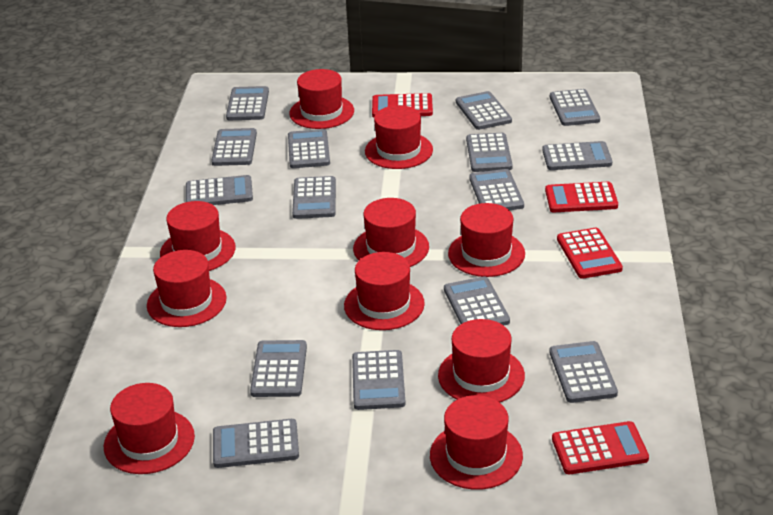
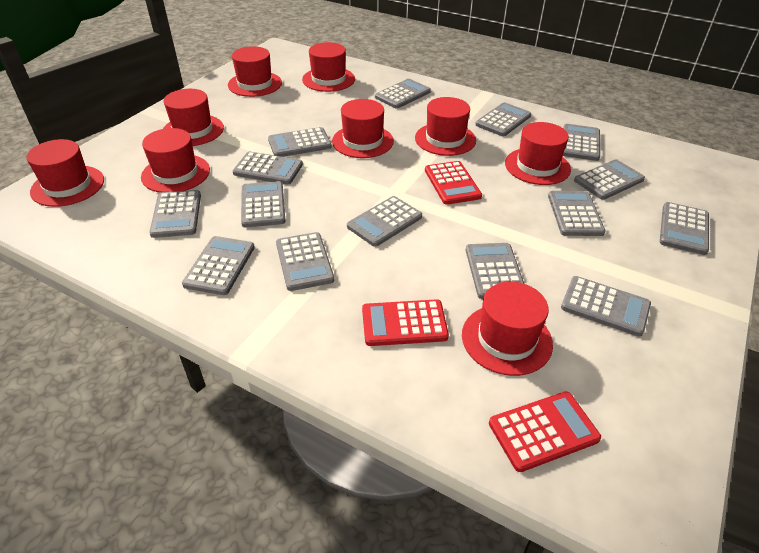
red calculator: [372,93,433,117] [545,182,618,212] [552,421,649,474] [557,227,623,279] = 4 -> [362,299,449,346] [425,161,482,205] [489,391,601,472] = 3
red hat: [104,383,195,474] [147,250,227,327] [160,201,236,271] [289,69,354,129] [344,252,425,330] [353,198,429,267] [365,105,433,169] [430,395,523,490] [438,319,525,402] [448,203,525,277] = 10 -> [27,139,104,207] [141,128,210,193] [163,89,224,146] [228,46,282,97] [302,42,355,92] [332,99,394,158] [415,97,476,156] [462,282,553,376] [505,122,571,185] = 9

